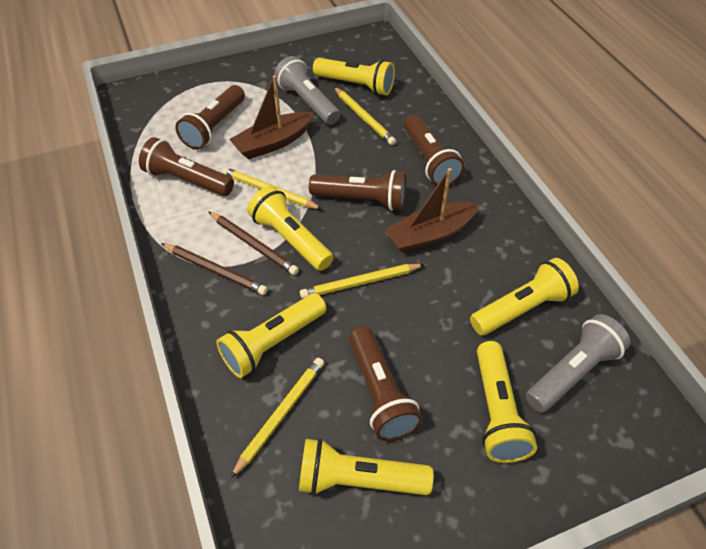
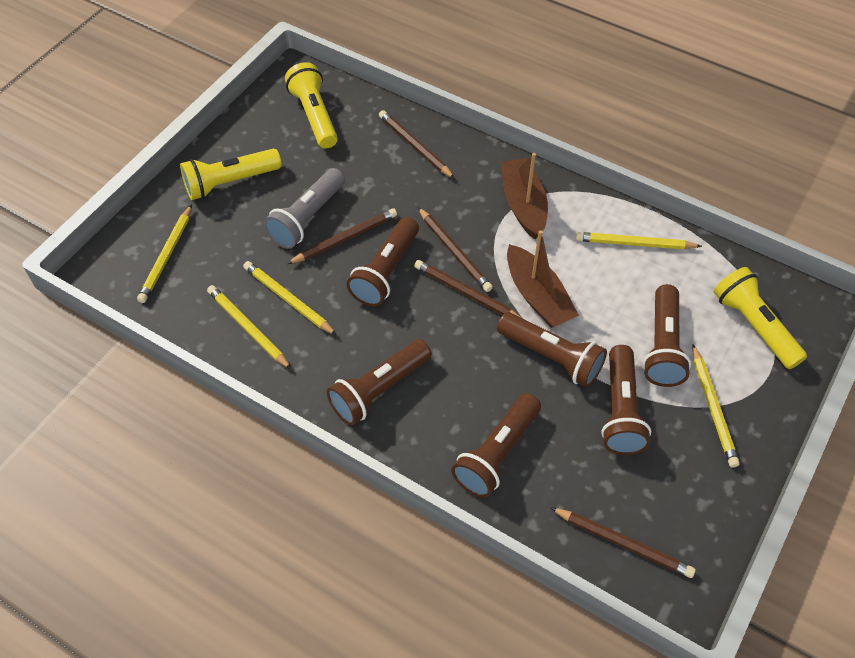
brown flashlight: [139,137,234,196] [175,85,245,150] [309,170,406,211] [349,326,422,441] [404,115,464,186] = 5 -> [327,339,432,425] [347,217,419,307] [451,393,541,498] [497,312,607,388] [601,345,651,455] [643,284,691,387] = 6
brown pencil: [161,243,268,295] [208,211,299,275] = 2 -> [287,208,397,264] [379,110,455,179] [414,260,520,317] [418,207,493,292] [550,507,696,578] = 5
grey flashlight: [274,56,340,125] [525,314,631,413] = 2 -> [264,168,345,249] = 1
yellow flashlight: [216,293,326,378] [247,186,333,271] [299,438,433,495] [313,58,395,95] [470,258,579,335] [477,341,537,463] = 6 -> [180,149,282,200] [285,62,338,148] [714,267,807,369] = 3
yellow pencil: [222,167,322,209] [230,358,324,479] [300,264,425,299] [334,87,396,145] = 4 -> [137,205,192,303] [207,285,291,369] [243,261,337,335] [576,232,702,249] [692,344,740,468] = 5

